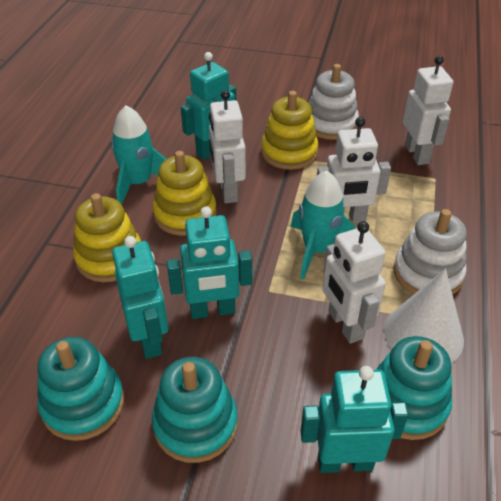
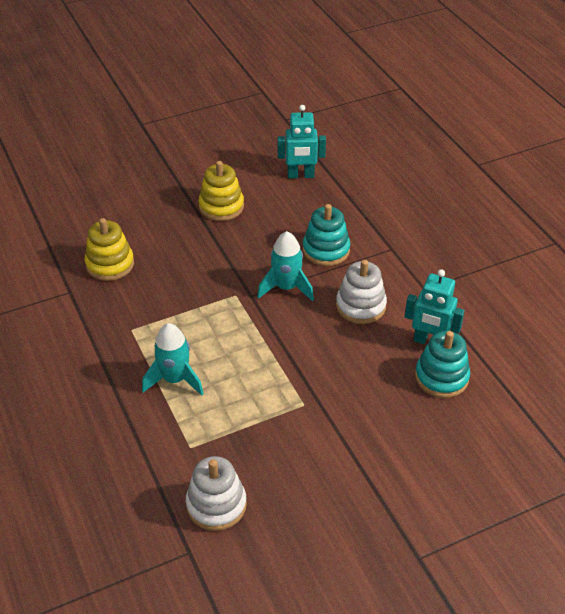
turquoise robot: [112,236,168,359] [167,207,252,319] [181,52,236,160] [300,366,409,473] = 4 -> [278,105,326,178] [405,269,465,344] = 2
turquoise stacking toy: [38,337,124,441] [152,357,238,463] [376,336,452,440] = 3 -> [303,204,350,266] [415,331,470,398] = 2
white cone: [384,269,464,363] = 1 -> none = 0
white robot: [209,90,246,203] [317,117,391,223] [323,221,386,344] [403,55,453,165] = 4 -> none = 0
yellow stacking toy: [73,193,141,282] [153,151,217,236] [261,91,318,170] = 3 -> [84,218,134,281] [198,161,244,221] = 2

